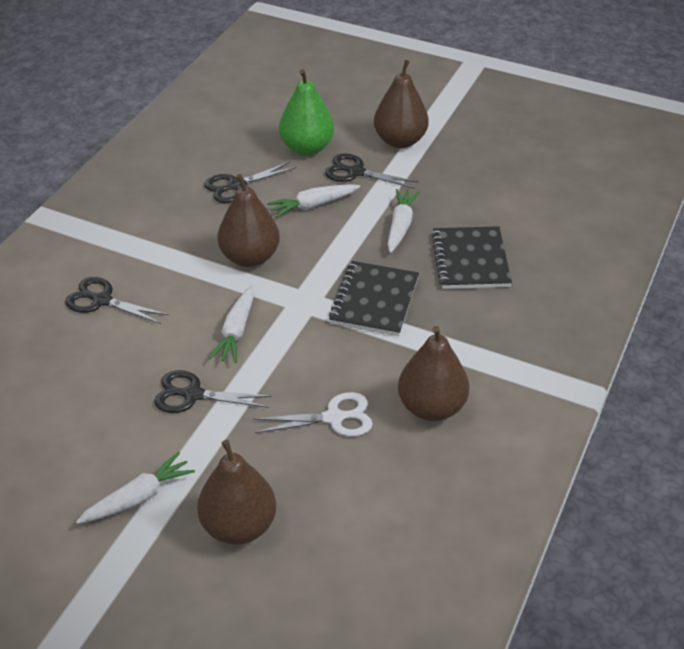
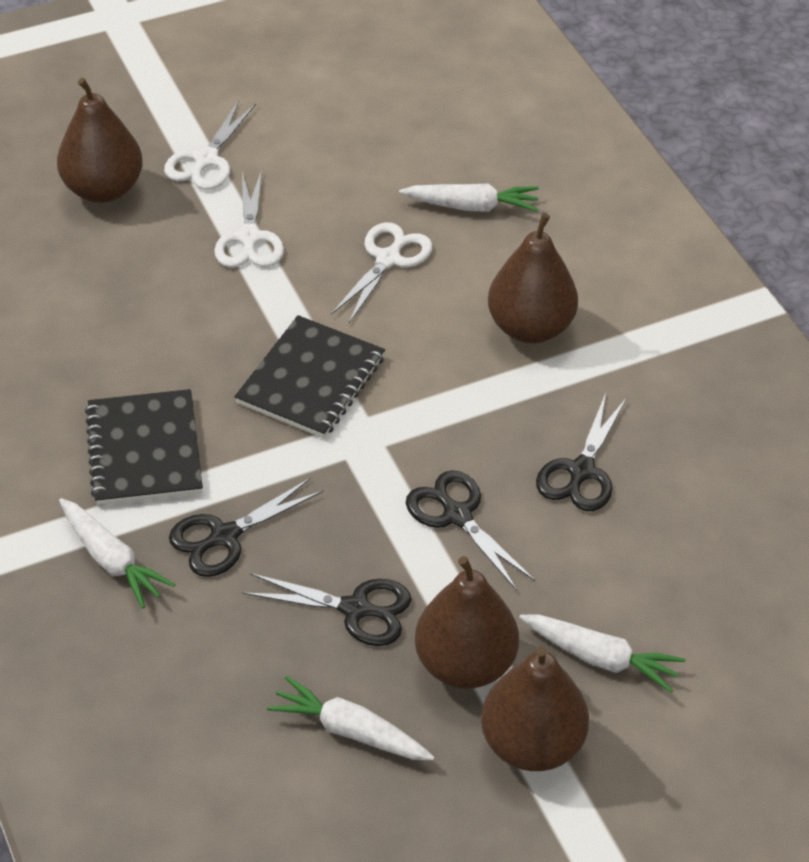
green pear: [279,69,334,156] = 1 -> none = 0
white scissors: [253,392,373,437] = 1 -> [164,100,256,190] [214,169,284,267] [331,222,433,323] = 3

